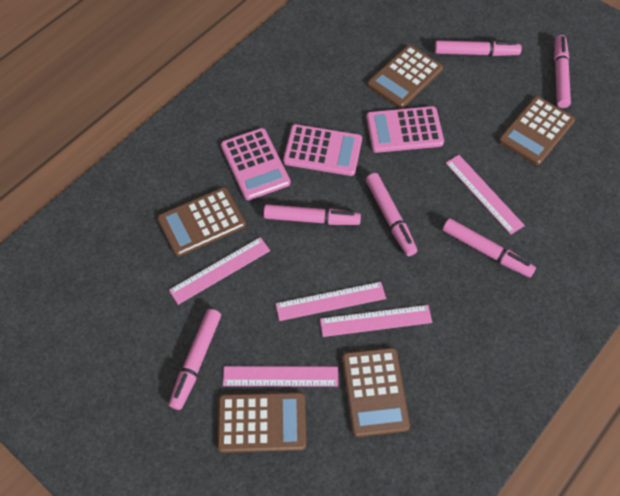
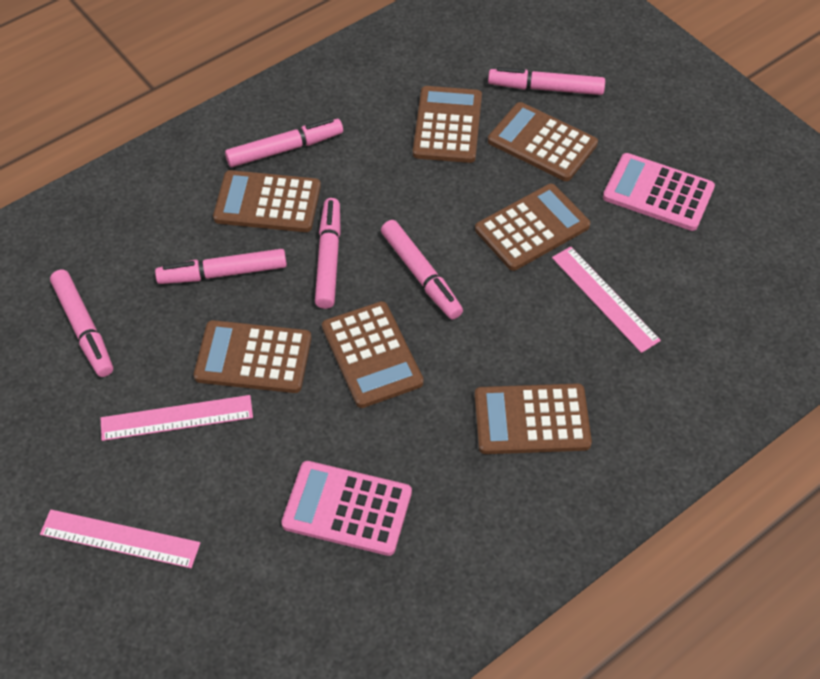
brown calculator: [157,187,246,257] [217,392,306,453] [342,348,410,437] [368,45,443,109] [499,96,575,165] = 5 -> [194,320,312,393] [213,170,321,232] [322,301,424,408] [413,86,482,163] [475,184,590,271] [475,383,592,454] [488,102,598,181] = 7
pink calculator: [221,128,290,200] [283,124,362,176] [366,106,444,153] = 3 -> [281,461,412,556] [603,153,715,231] = 2
pink ruler: [169,237,270,305] [223,366,338,387] [275,282,386,321] [320,305,432,337] [446,155,525,235] = 5 -> [40,510,200,568] [101,395,253,441] [552,246,661,353] = 3

